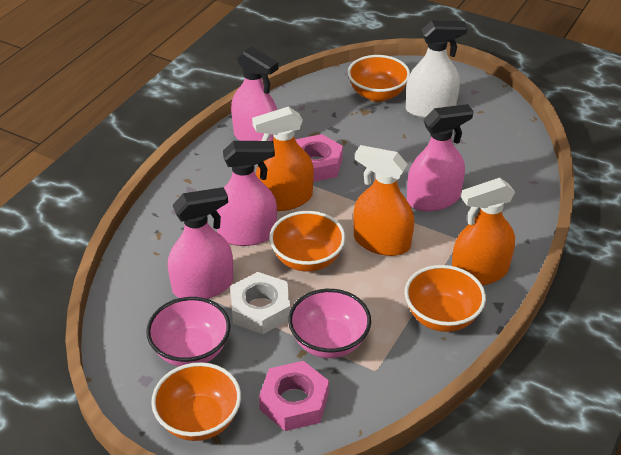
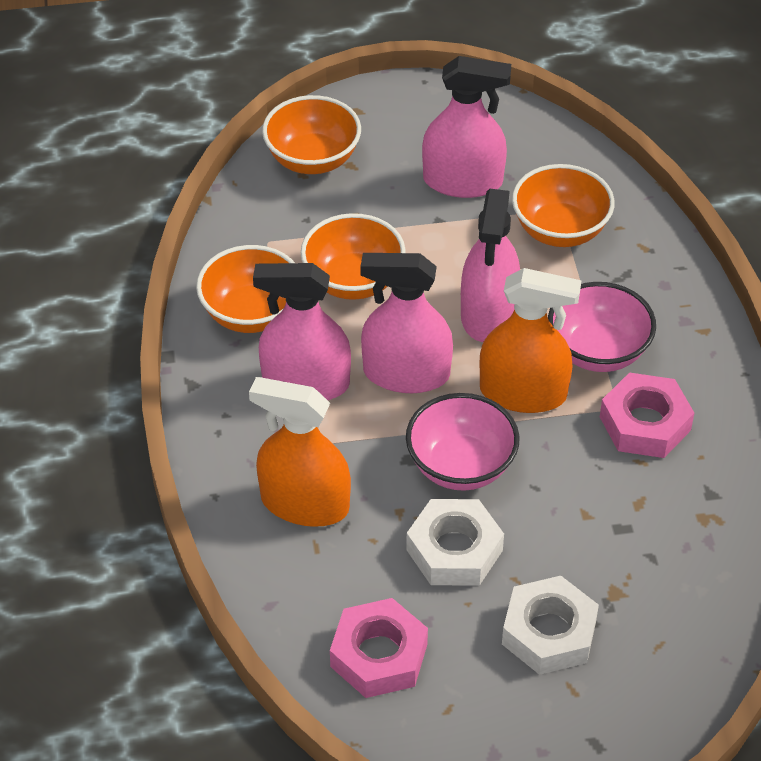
orange spray bottle: [252,107,314,211] [353,145,414,256] [452,178,515,286] = 3 -> [249,377,351,527] [480,268,582,413] = 2
white nut: [231,272,290,334] = 1 -> [406,499,504,586] [502,576,599,675] = 2
white spray bottle: [406,20,467,118] = 1 -> none = 0

